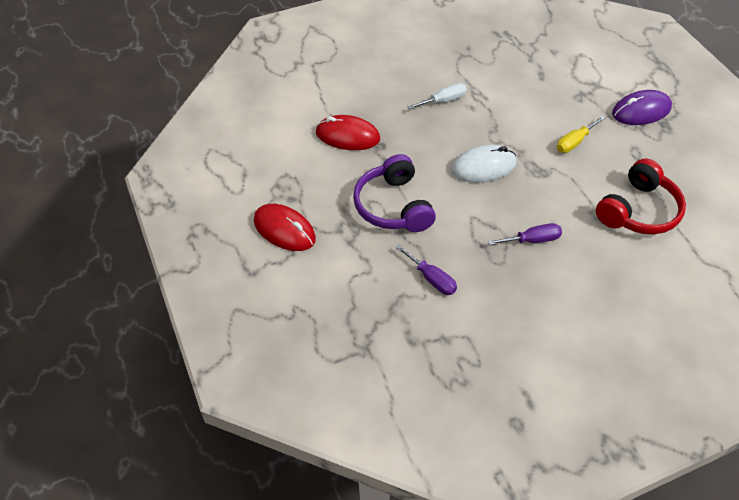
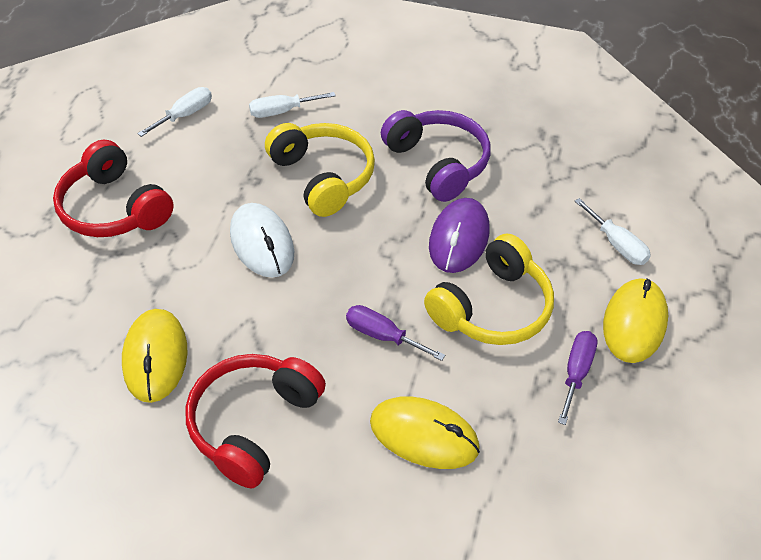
red headphones: [596,159,686,234] = 1 -> [53,140,174,237] [185,354,326,489] = 2
red mouse: [254,204,316,251] [316,115,380,150] = 2 -> none = 0
white screwdriver: [408,83,467,110] = 1 -> [137,87,212,137] [249,92,336,118] [575,198,651,265] = 3
yellow headphones: none = 0 -> [265,123,375,217] [424,234,554,345] = 2
yellow mouse: none = 0 -> [122,309,188,403] [370,396,480,469] [603,278,668,363] = 3
yellow screwdriver: [557,116,605,153] = 1 -> none = 0

